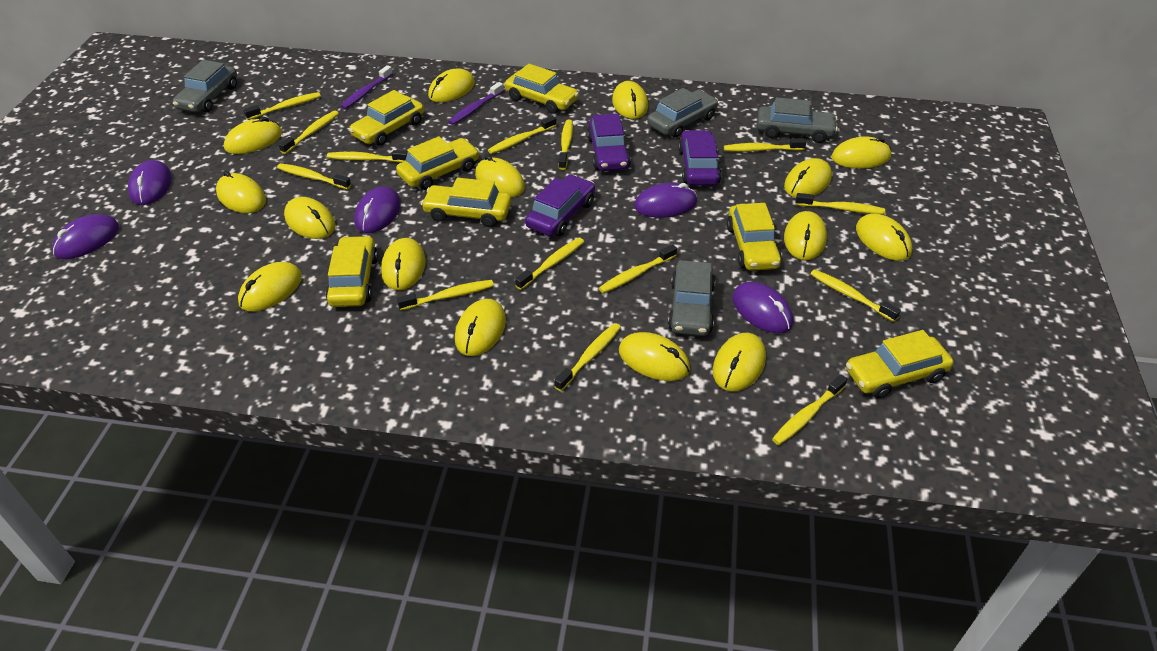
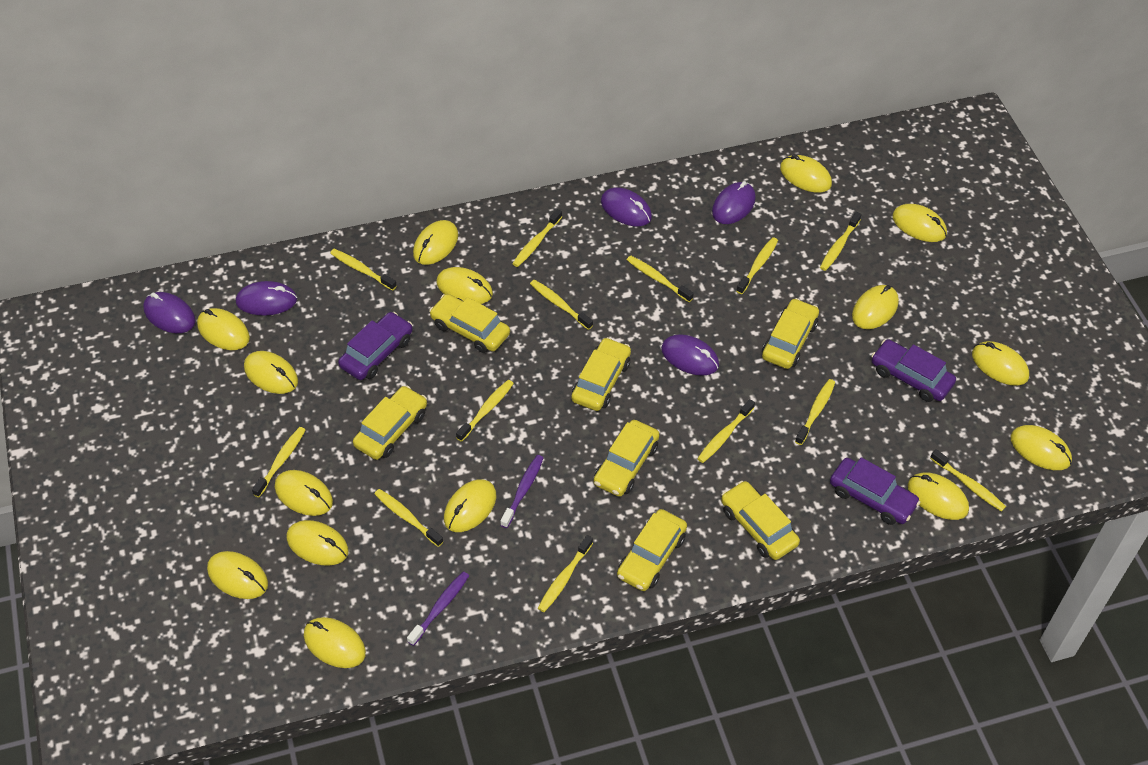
grey car: [173,60,237,112] [647,88,718,138] [668,260,715,336] [757,97,838,143] = 4 -> none = 0
yellow toothbrush: [244,92,321,120] [277,163,351,189] [279,111,339,154] [327,150,408,163] [397,280,494,310] [488,116,556,154] [515,238,584,290] [554,323,621,391] [559,120,573,170] [599,244,677,293] [724,138,806,152] [772,374,847,445] [796,193,885,214] [810,269,901,322] = 14 -> [252,427,305,497] [330,249,397,291] [375,489,443,547] [456,380,514,442] [512,209,562,267] [530,280,593,330] [538,535,593,612] [627,256,694,302] [697,399,755,463] [736,237,778,294] [795,379,835,445] [820,212,862,271] [930,449,1006,512] = 13

